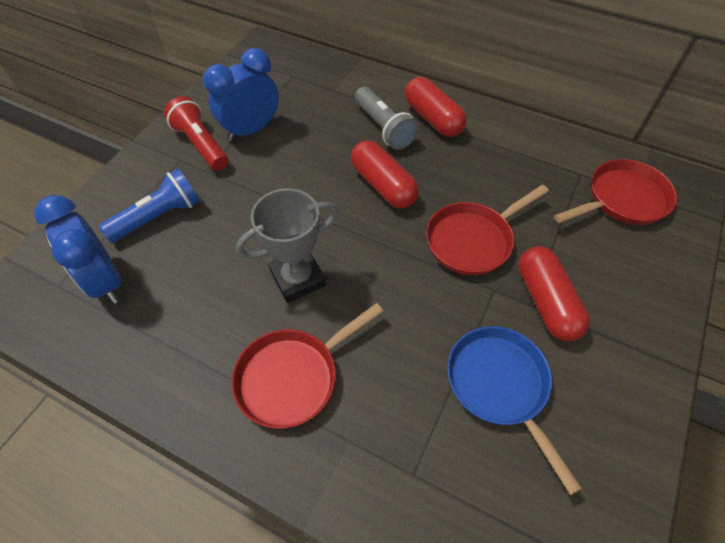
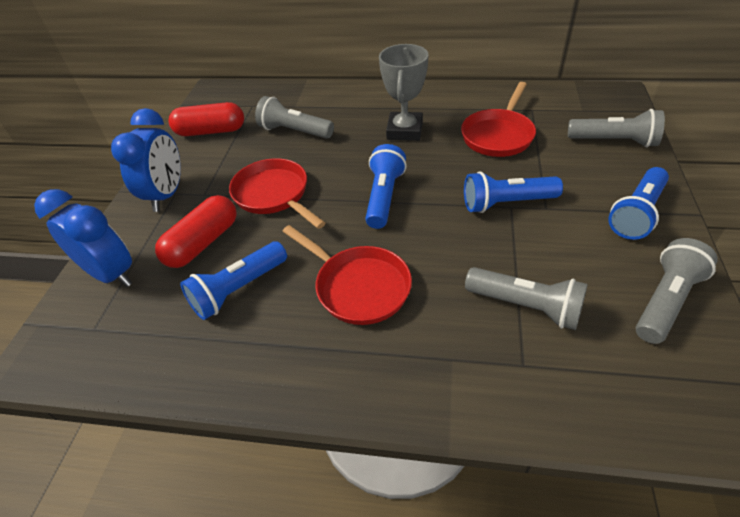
blue flashlight: [99,169,200,243] = 1 -> [180,241,287,320] [365,144,407,229] [464,171,563,213] [608,167,669,240] = 4
blue pan: [447,326,582,495] = 1 -> none = 0
grey flashlight: [355,87,418,150] = 1 -> [255,96,334,139] [465,267,588,330] [568,109,665,147] [636,238,718,344] = 4
red capsule: [351,141,419,208] [405,77,467,137] [518,246,590,341] = 3 -> [155,195,237,268] [168,102,244,136] = 2
red flashlight: [164,96,229,171] = 1 -> none = 0

